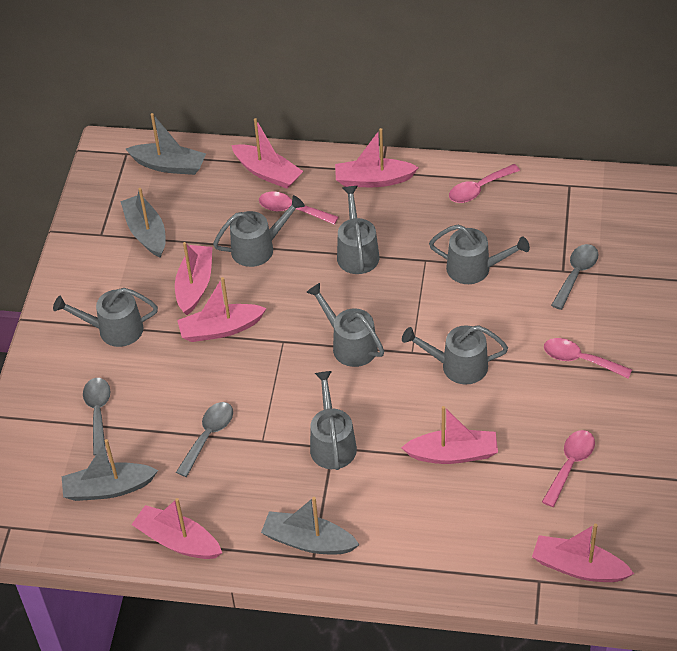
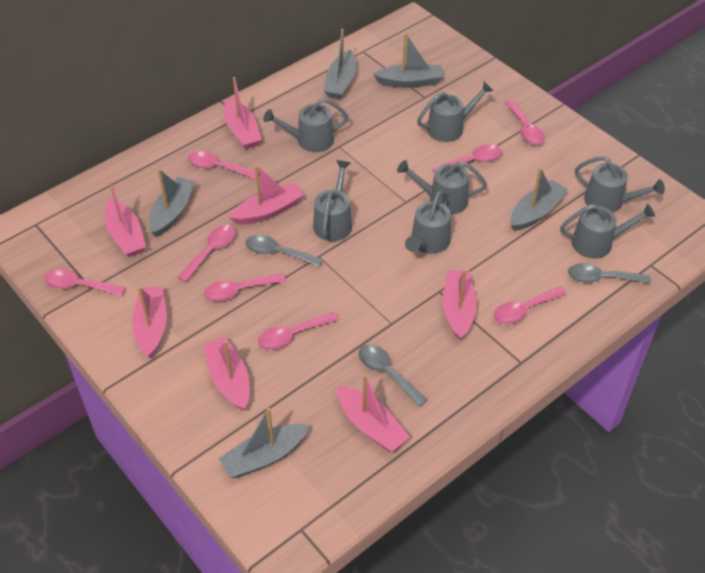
grey boat: [62,439,158,501] [120,188,166,258] [126,113,206,175] [261,497,360,554] = 4 -> [149,169,196,237] [219,408,309,478] [324,29,356,99] [373,33,444,88] [510,168,568,231] = 5
pink spoon: [259,192,338,225] [449,164,520,203] [542,430,595,507] [544,338,632,379] = 4 -> [44,269,125,296] [178,225,236,282] [188,151,259,179] [204,274,286,301] [258,312,339,350] [432,144,502,173] [494,287,567,324] [505,100,545,145] = 8

